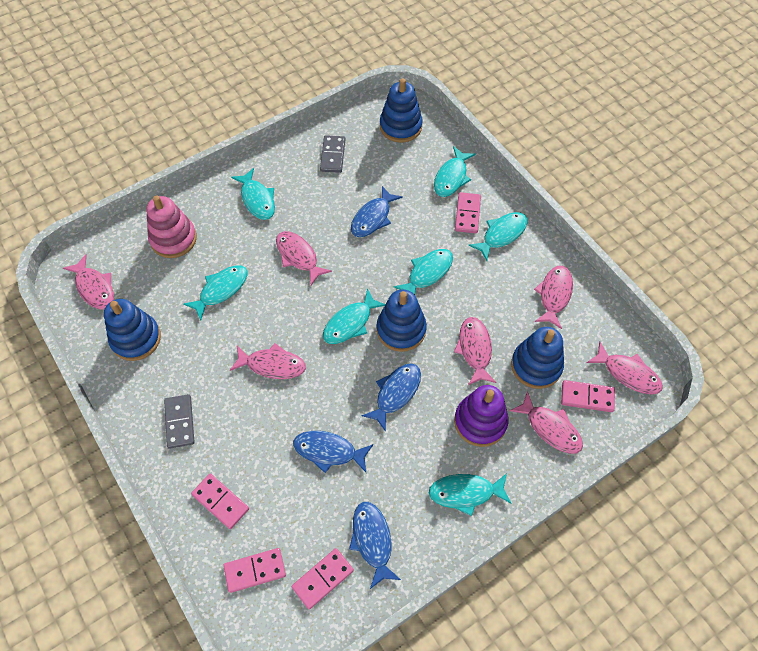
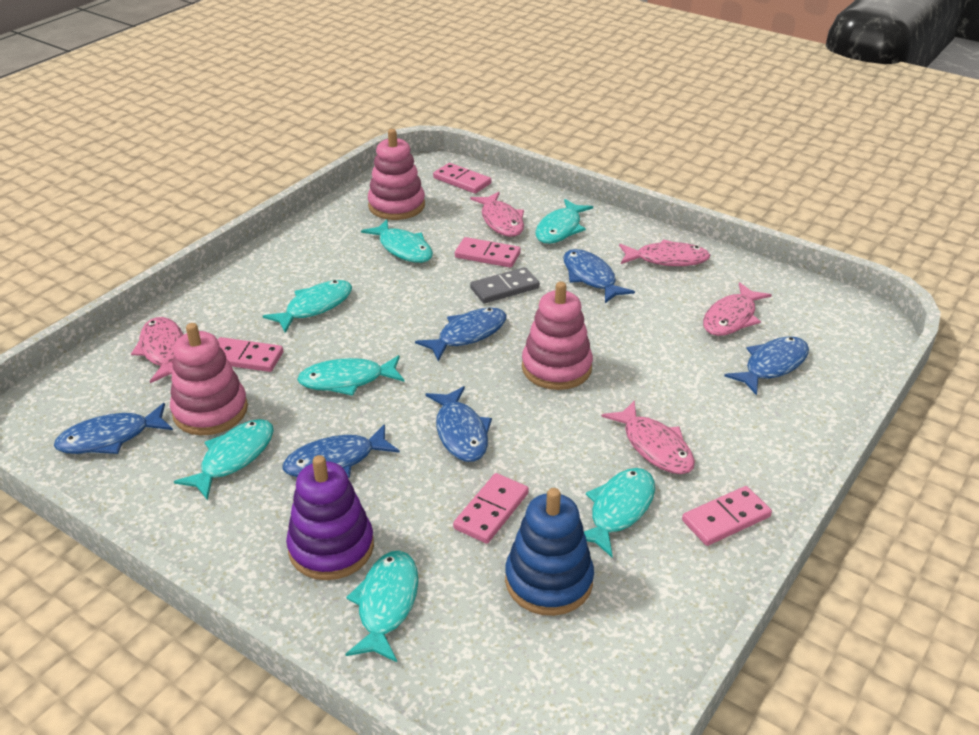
blue fish: [293,431,373,473] [349,502,401,589] [351,186,403,237] [362,363,421,432] = 4 -> [54,403,173,454] [283,424,400,478] [415,308,507,361] [426,386,492,462] [563,249,635,303] [724,337,809,396] = 6
blue stacking toy: [104,299,161,361] [377,289,427,352] [380,78,423,143] [511,327,564,389] = 4 -> [505,488,594,616] = 1
grey domino: [164,394,194,449] [320,135,345,173] = 2 -> [470,267,540,303] = 1
pink fish: [63,254,114,310] [230,343,306,379] [276,231,332,285] [454,317,496,385] [510,391,583,454] [534,266,573,329] [587,342,663,395] = 7 -> [131,317,183,383] [470,192,524,237] [601,400,695,474] [619,239,710,266] [703,282,772,336] = 5
pink stacking toy: [146,195,197,258] = 1 -> [170,323,248,435] [368,129,425,220] [522,282,593,390] = 3

